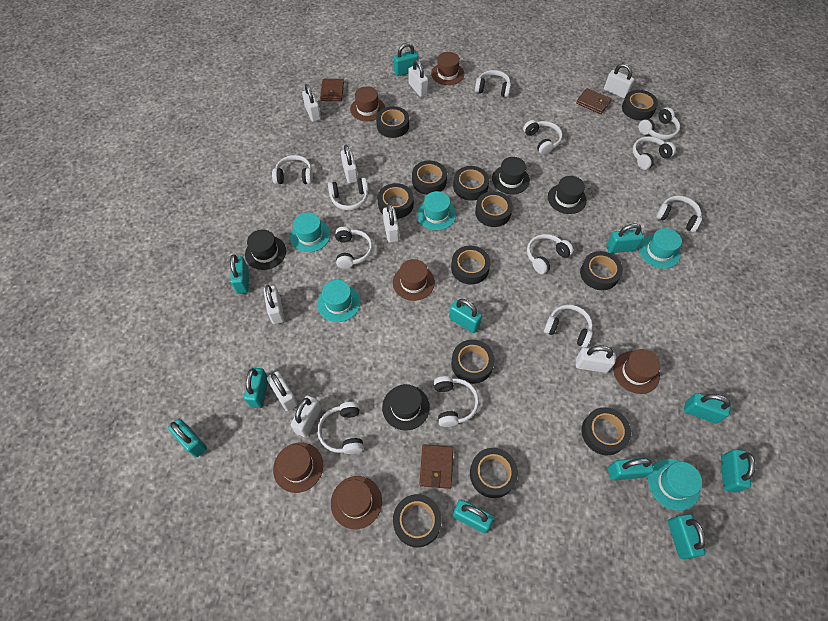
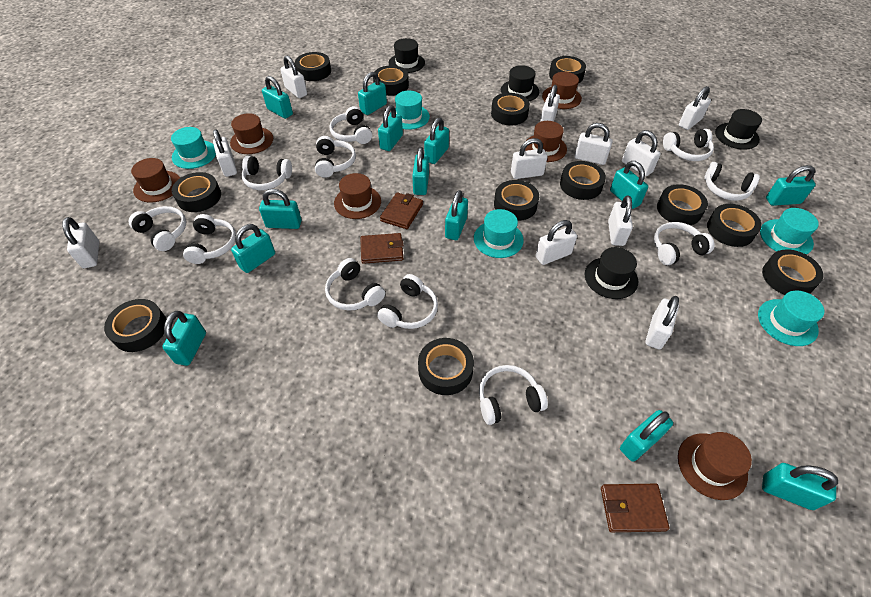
turquoise padlock: [168,419,207,457] [230,255,249,294] [244,368,268,408] [394,43,419,76] [449,299,482,333] [453,499,494,533] [607,223,644,253] [608,457,654,481] [668,514,706,559] [684,393,731,423] [721,449,755,493] = 11 -> [162,311,206,366] [231,224,275,273] [259,189,301,229] [262,76,293,119] [358,72,387,115] [378,105,403,151] [412,147,429,195] [424,118,449,164] [445,190,468,240] [610,161,648,209] [620,410,673,462] [762,463,838,510] [766,165,816,206] = 13
white headphones: [272,155,313,184] [317,402,363,454] [328,178,368,210] [335,227,373,269] [434,376,479,427] [475,70,511,98] [523,120,563,155] [527,234,574,274] [544,305,593,348] [633,136,676,170] [638,108,680,140] [656,196,702,232] = 12 -> [128,206,186,251] [183,214,236,264] [242,156,292,190] [315,136,356,178] [325,258,385,310] [329,106,372,144] [377,274,438,329] [479,365,548,425] [654,222,715,265] [663,129,714,161] [704,162,760,201] = 11
white padlock: [264,285,285,324] [267,371,298,411] [291,395,321,437] [302,84,321,122] [341,145,358,183] [383,204,399,243] [408,60,428,97] [576,346,615,373] [604,63,634,98] = 9 -> [62,217,100,268] [213,129,237,177] [280,55,307,98] [511,138,547,179] [536,220,577,265] [540,85,560,122] [574,123,612,165] [608,195,633,246] [622,130,661,176] [645,296,679,349] [679,86,711,130] = 11

